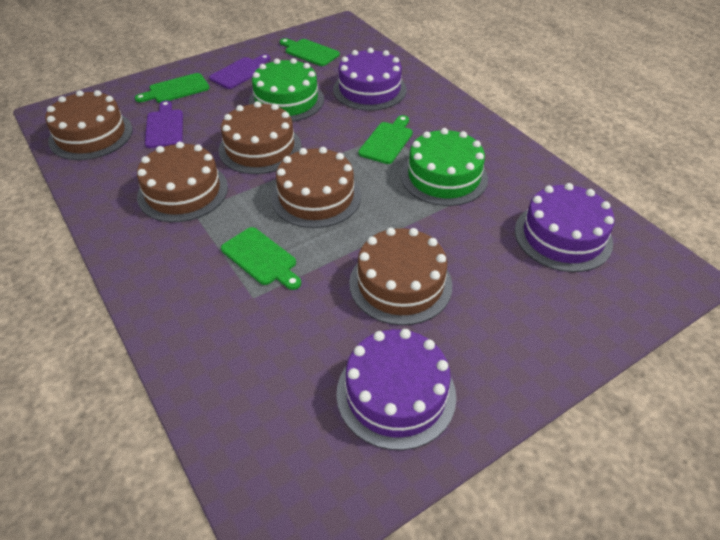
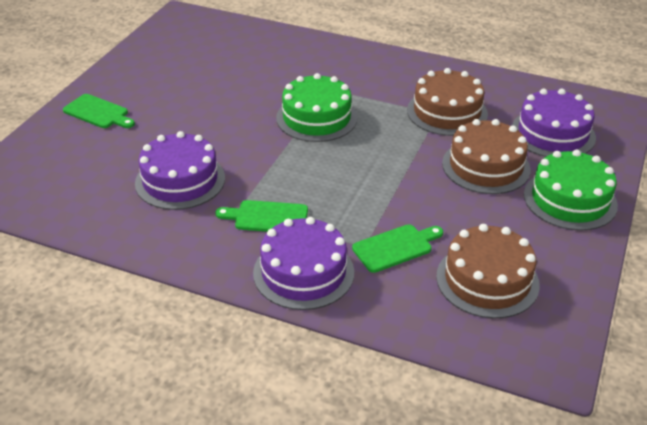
brown cake: [45,90,133,160] [137,142,228,222] [219,101,301,174] [271,147,361,228] [349,228,452,325] = 5 -> [407,68,488,136] [436,224,540,318] [442,119,531,194] = 3
green cutting board: [135,73,209,103] [221,227,301,290] [280,38,340,66] [358,115,413,164] = 4 -> [63,94,135,128] [215,200,308,232] [352,224,443,273] = 3
purple cutting board: [145,101,183,148] [209,54,271,89] = 2 -> none = 0

